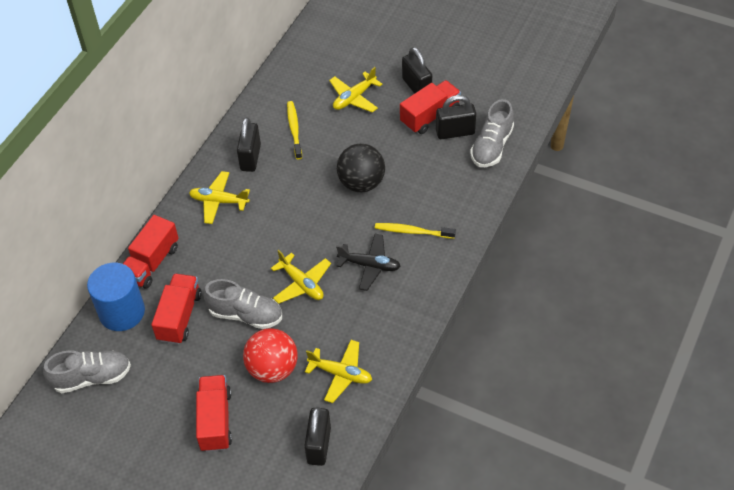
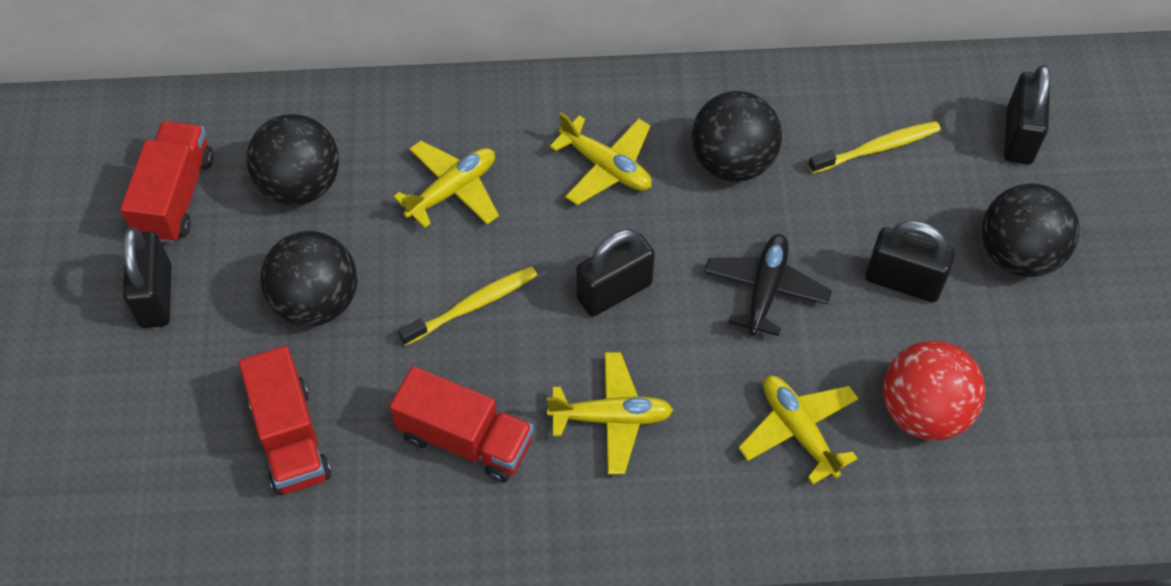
black ball: [337,144,385,192] = 1 -> [247,114,339,205] [260,231,357,326] [692,91,782,182] [982,184,1079,277] = 4
blue cylinder: [87,263,145,331] = 1 -> none = 0
grey shoe: [43,350,131,393] [203,279,282,329] [470,99,514,167] = 3 -> none = 0
red truck: [123,215,179,289] [151,274,202,344] [196,375,232,452] [400,80,461,134] = 4 -> [120,121,213,243] [239,346,331,495] [389,366,533,482] = 3

